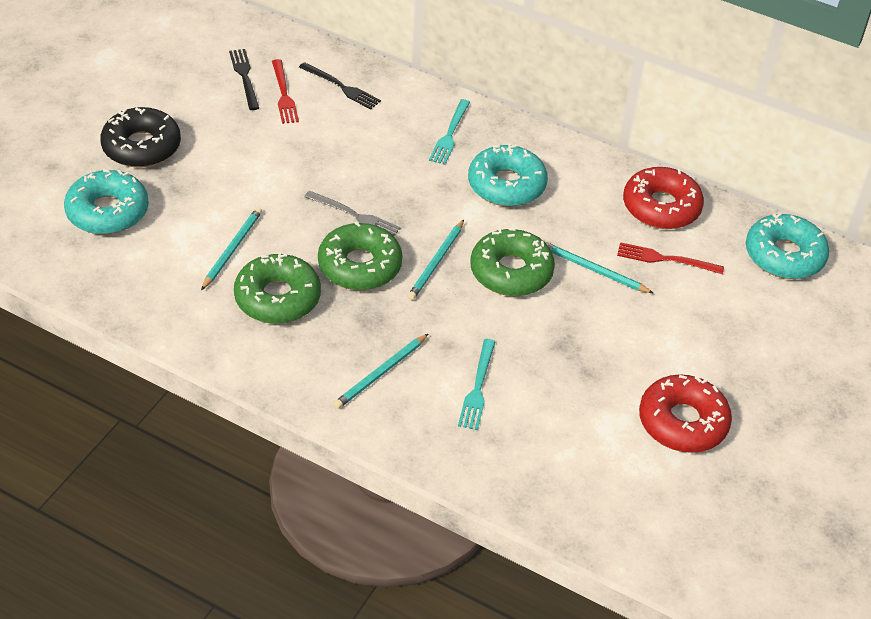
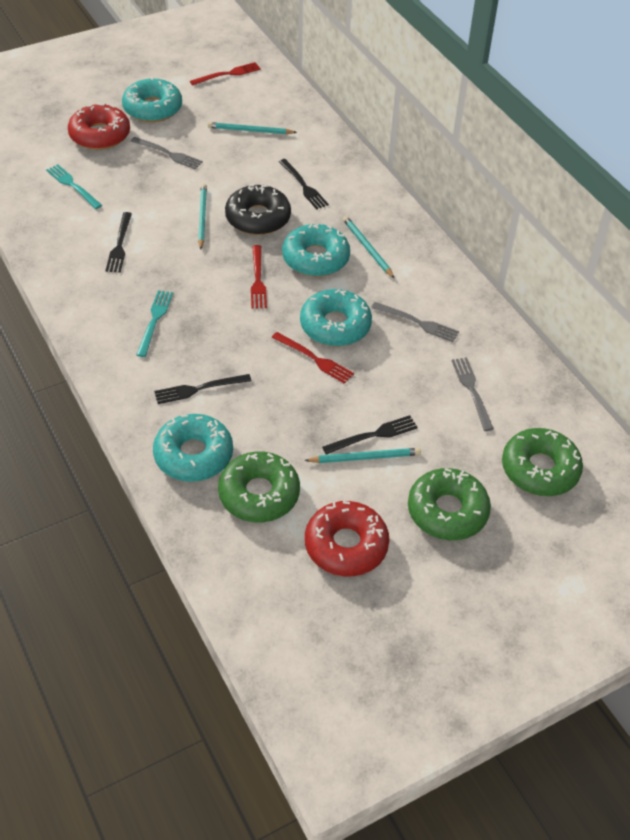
black fork: [229,49,259,110] [299,62,381,110] = 2 -> [105,212,132,273] [154,374,251,404] [279,159,329,210] [322,415,418,455] = 4
grey fork: [304,191,401,236] = 1 -> [131,137,203,169] [371,302,459,342] [452,357,494,431] = 3
red fork: [272,59,299,124] [617,242,724,274] = 2 -> [190,62,261,86] [251,245,267,309] [272,332,354,384] = 3
turquoise donut: [64,169,149,234] [468,144,548,207] [746,213,829,279] = 3 -> [122,77,182,122] [153,414,233,482] [282,224,350,277] [300,289,372,346] = 4

